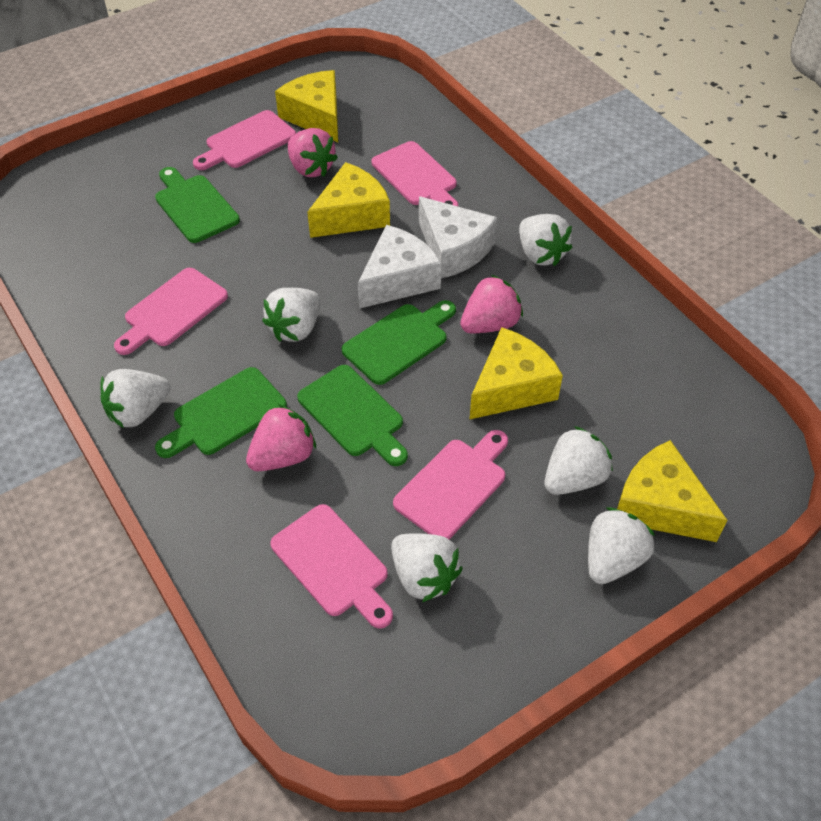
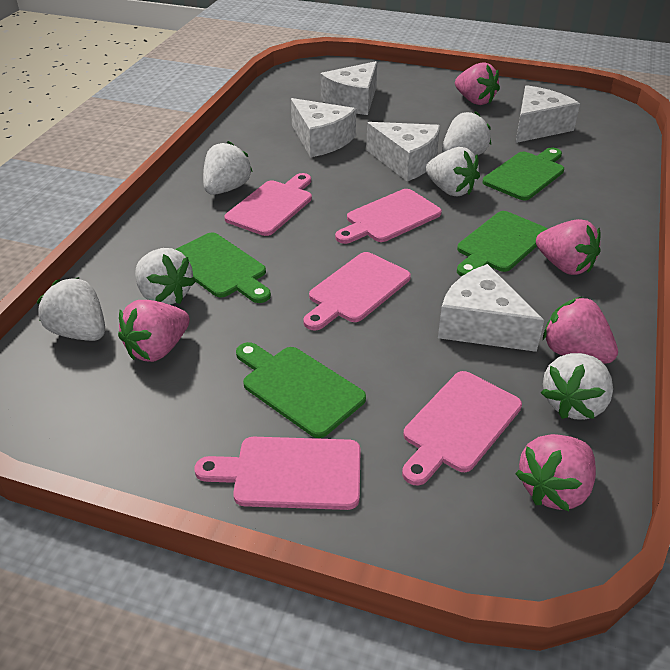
pink strawberry: [246,404,316,471] [288,128,338,177] [460,275,523,333] = 3 -> [118,300,190,362] [455,62,500,105] [515,434,596,511] [536,219,601,275] [543,297,618,364] = 5
white cheese: [358,225,442,309] [419,196,497,278] = 2 -> [291,98,356,157] [321,61,377,115] [366,122,440,181] [438,264,544,352] [516,85,580,143] = 5
yellow cheese: [275,70,338,142] [307,162,390,238] [469,327,563,420] [617,440,727,542] = 4 -> none = 0

